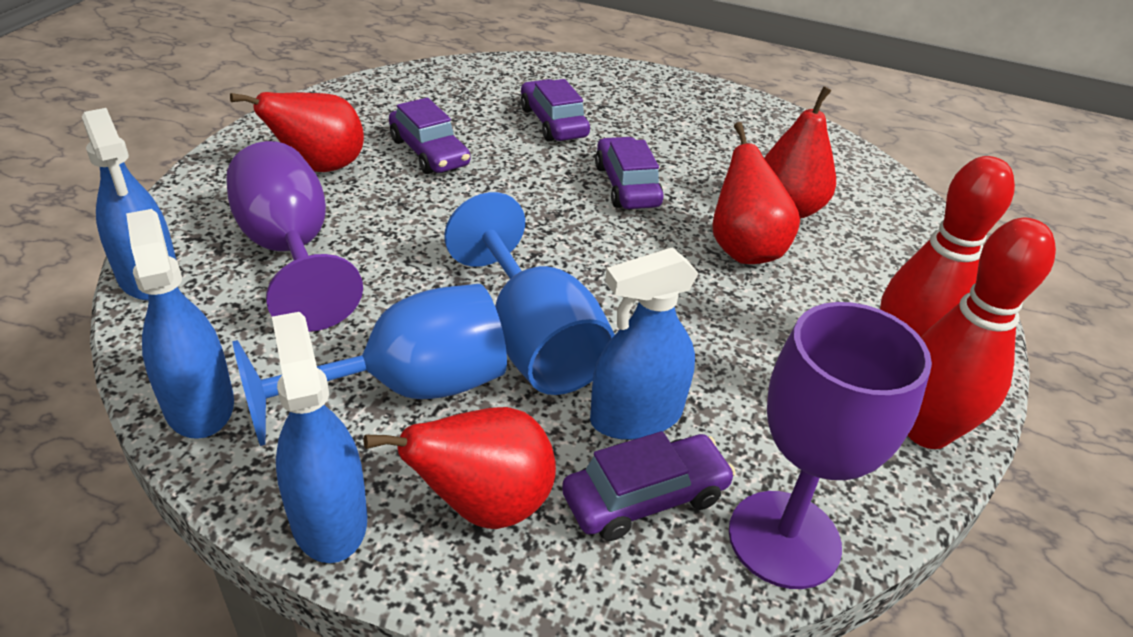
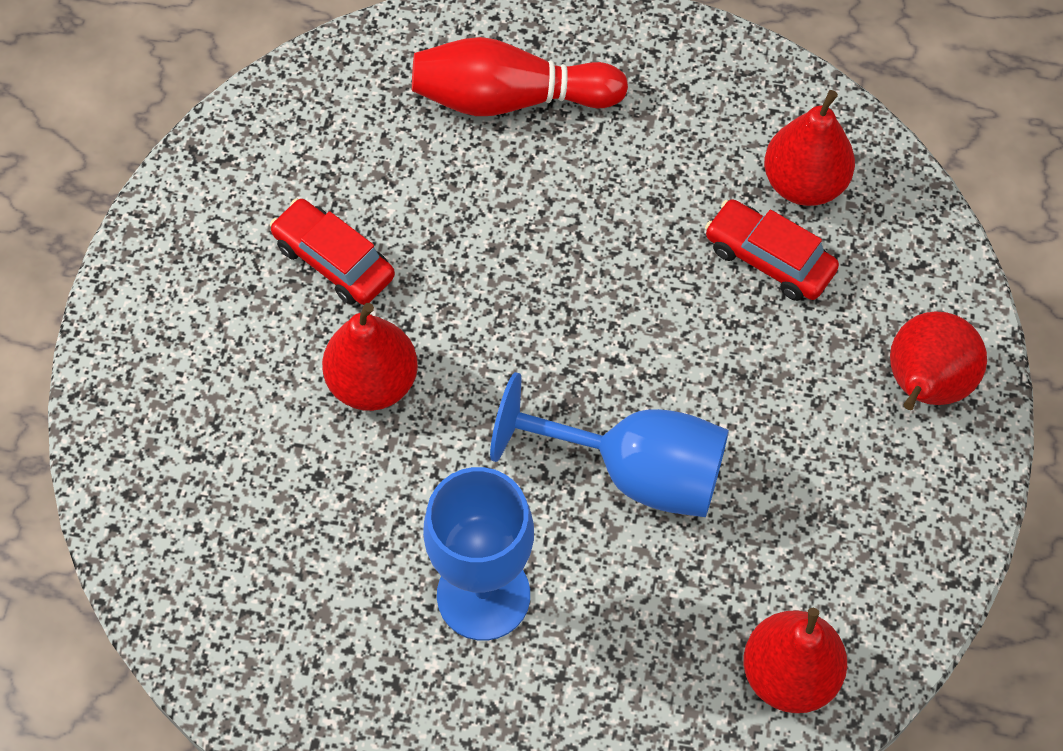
blue spray bottle: [82,108,176,300] [126,209,234,439] [272,312,367,563] [590,247,699,440] = 4 -> none = 0
purple car: [389,98,470,174] [521,79,590,142] [562,431,736,541] [595,137,663,209] = 4 -> none = 0
purple goblet: [226,141,363,332] [729,302,932,589] = 2 -> none = 0
red bowling pin: [880,156,1015,337] [907,218,1056,449] = 2 -> [412,37,628,116] = 1
red car: none = 0 -> [270,199,395,305] [705,199,839,301] = 2

